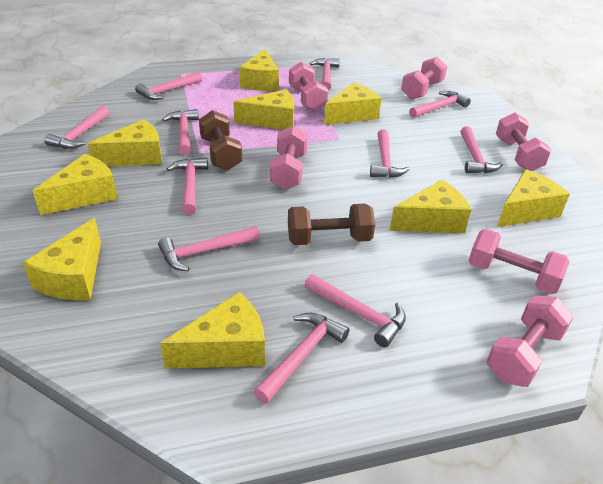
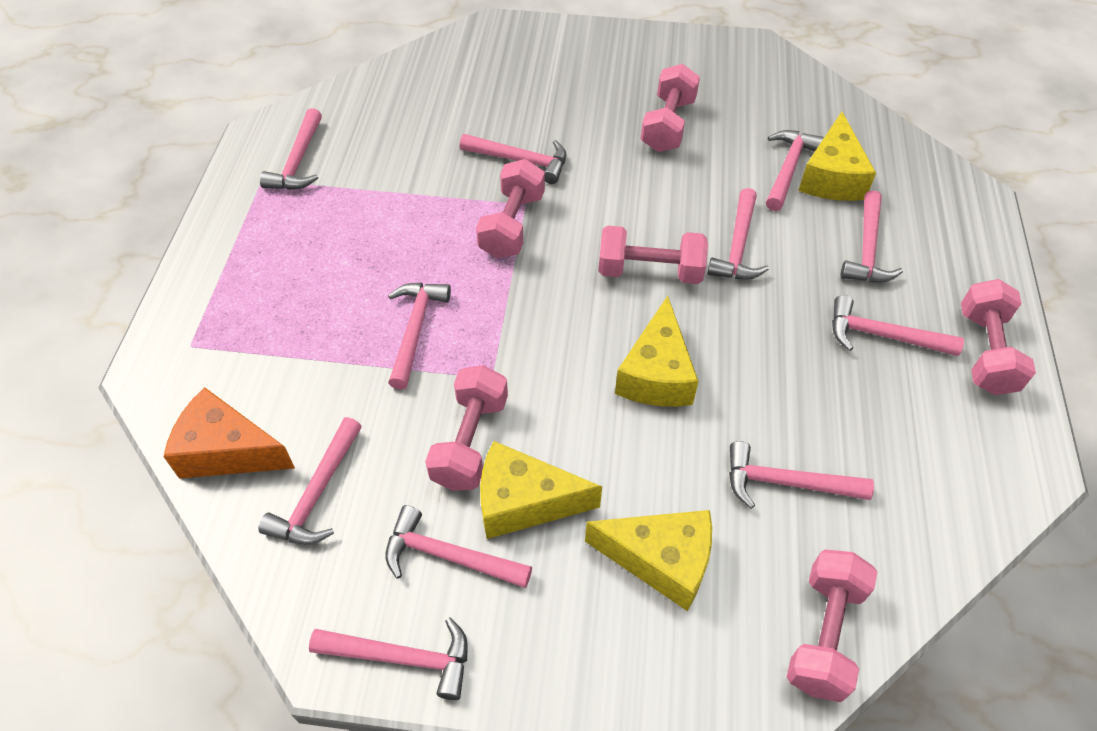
brown dumbbell: [199,110,242,170] [288,204,375,245] = 2 -> none = 0
orange cheese: none = 0 -> [163,387,295,479] = 1
yellow cheese: [23,218,101,300] [33,154,118,215] [88,119,162,166] [160,292,265,368] [233,89,294,130] [239,49,279,91] [324,82,381,125] [390,180,471,233] [497,169,570,227] = 9 -> [480,441,602,539] [585,510,712,611] [615,296,699,407] [798,112,876,201] = 4

